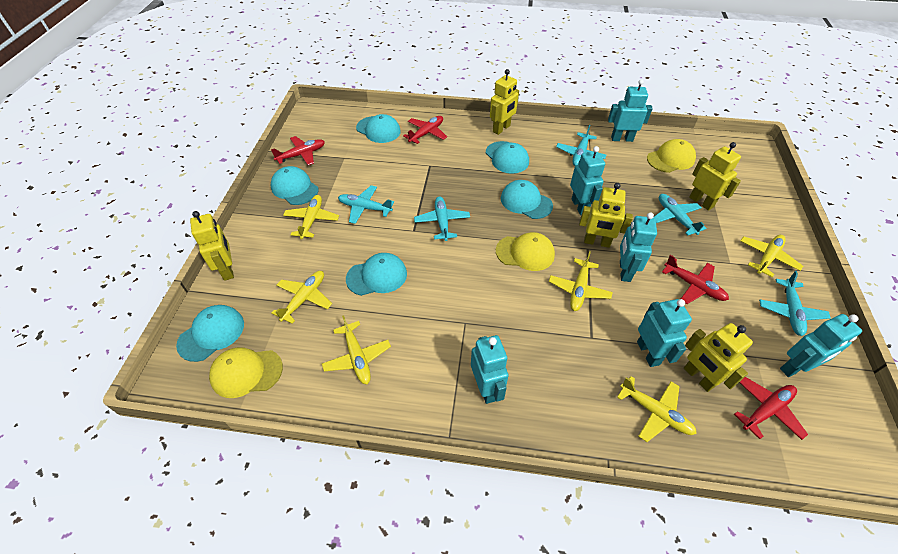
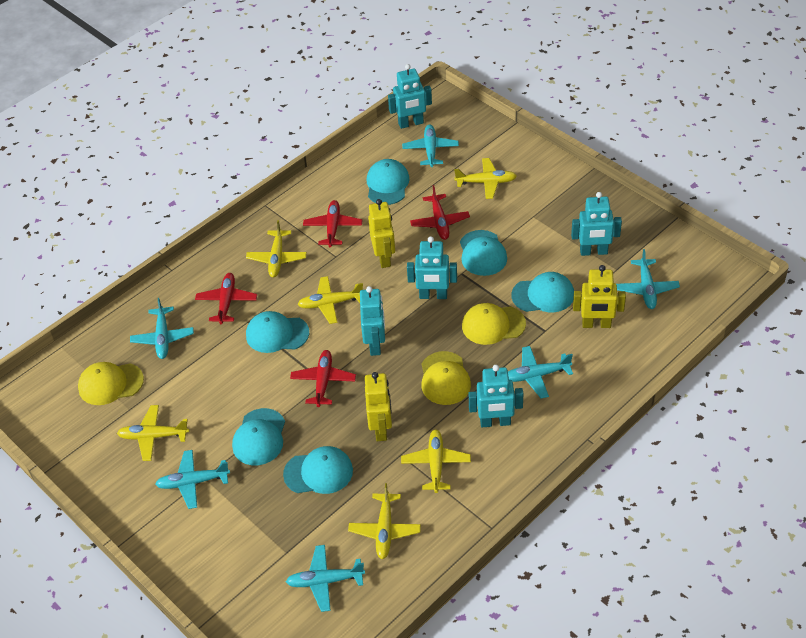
turquoise plane: [338,185,394,224] [414,197,470,241] [556,125,606,166] [653,194,707,235] [759,271,831,336] = 5 -> [130,298,194,359] [155,450,230,509] [286,545,365,612] [402,124,459,167] [508,346,573,399] [616,249,680,309] = 6
turquoise robot: [471,335,509,404] [570,146,605,215] [608,79,653,142] [620,213,657,282] [637,299,692,367] [780,314,862,377] = 6 -> [360,286,385,356] [388,64,432,129] [407,236,457,299] [469,365,523,427] [571,192,622,256] = 5
yellow robot: [190,211,234,281] [490,69,519,135] [579,183,633,248] [684,323,753,392] [689,142,741,211] = 5 -> [365,372,392,441] [368,199,395,268] [573,265,626,328] = 3

